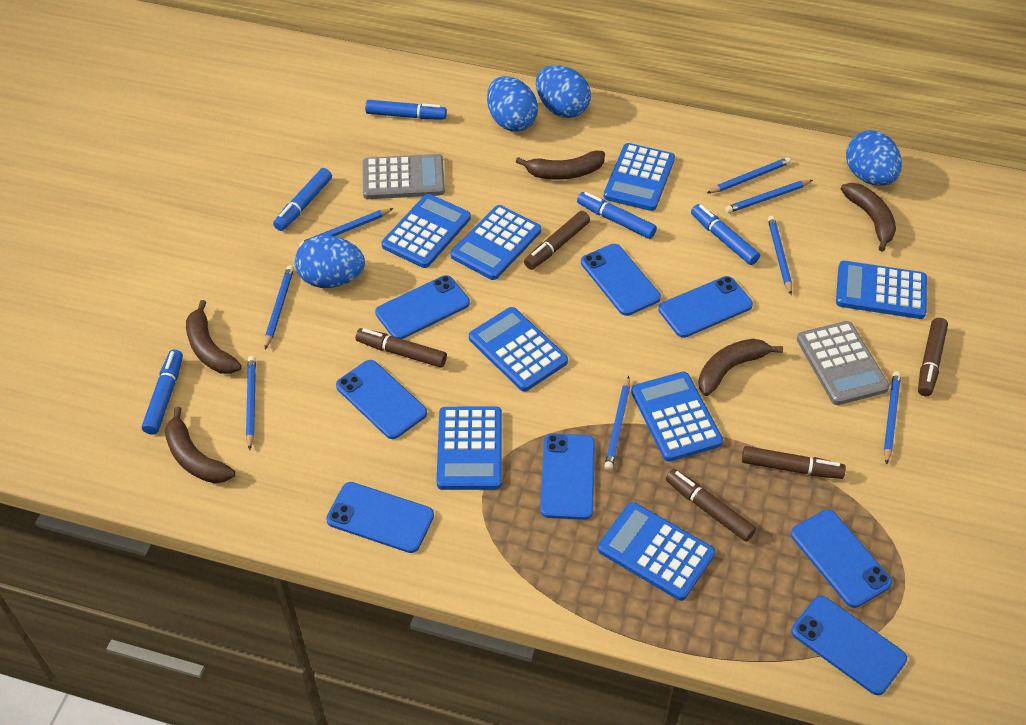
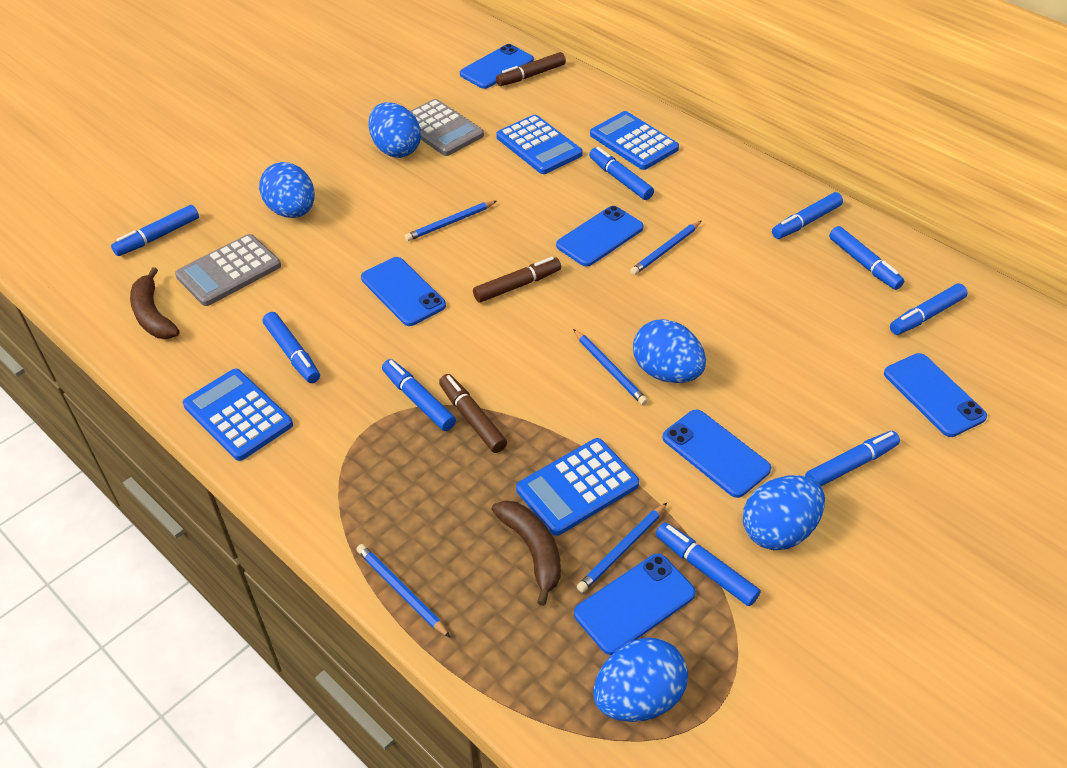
blue calculator: [381,194,471,268] [437,407,502,490] [450,205,541,280] [469,307,568,391] [598,502,715,601] [604,143,675,211] [631,371,723,461] [836,261,927,319] = 8 -> [183,369,293,461] [496,115,583,174] [516,438,639,536] [590,111,679,170] = 4
blue egg: [295,236,365,288] [487,76,538,132] [536,65,591,118] [846,130,902,186] = 4 -> [259,162,315,218] [368,102,421,158] [593,638,688,722] [633,319,706,383] [743,475,825,550] = 5
blue marker: [142,350,183,435] [273,168,332,231] [365,100,447,119] [577,192,657,239] [691,204,760,265] = 5 -> [111,205,199,256] [263,312,320,383] [382,359,456,431] [589,147,654,200] [656,522,761,606] [772,192,843,239] [805,431,900,486] [829,226,904,290] [890,284,968,335] = 9
blue pencil: [246,356,256,450] [265,265,294,349] [299,208,394,246] [604,376,630,470] [707,157,791,193] [725,180,813,213] [768,216,792,295] [884,371,901,465] = 8 -> [356,544,451,638] [405,201,497,241] [573,329,648,405] [577,503,667,593] [630,221,701,275] = 5
blue phone: [326,482,434,553] [336,360,427,439] [375,275,470,339] [540,433,595,520] [581,244,661,316] [658,276,753,338] [791,509,892,608] [791,596,907,695] = 8 -> [361,257,446,326] [460,44,534,89] [556,206,644,267] [574,554,696,655] [663,409,771,498] [884,353,987,437] = 6
brown banana: [165,407,235,483] [186,300,242,374] [516,151,605,180] [698,339,783,396] [841,183,896,252] = 5 -> [130,267,179,339] [491,500,561,606] = 2
brown marker: [355,328,447,368] [524,211,590,270] [666,469,756,542] [742,446,846,479] [918,318,948,396] = 5 -> [439,374,507,453] [473,257,561,303] [496,52,566,86] = 3

